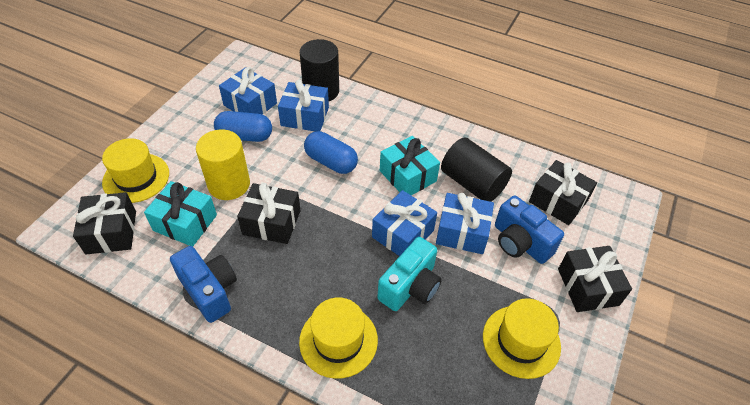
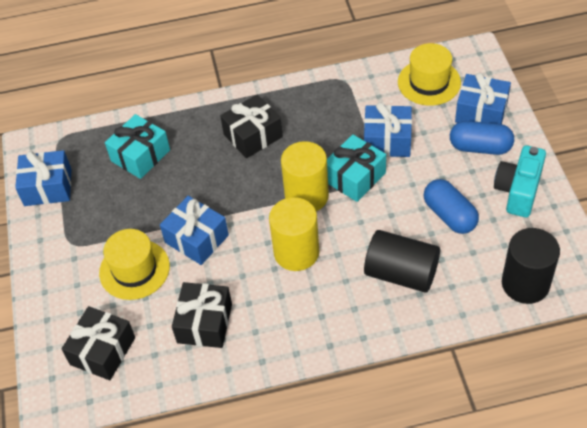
black gift: [73,192,136,254] [237,183,300,244] [529,160,597,225] [558,246,632,312] = 4 -> [62,306,135,380] [172,282,232,348] [220,95,283,158] = 3
blue camera: [170,246,237,323] [495,195,564,264] = 2 -> none = 0
yellow cylinder: [196,130,250,200] = 1 -> [269,197,320,271] [281,141,329,211] = 2
yellow hat: [102,138,169,203] [299,298,378,379] [483,298,561,379] = 3 -> [99,229,170,300] [398,43,461,106] = 2

